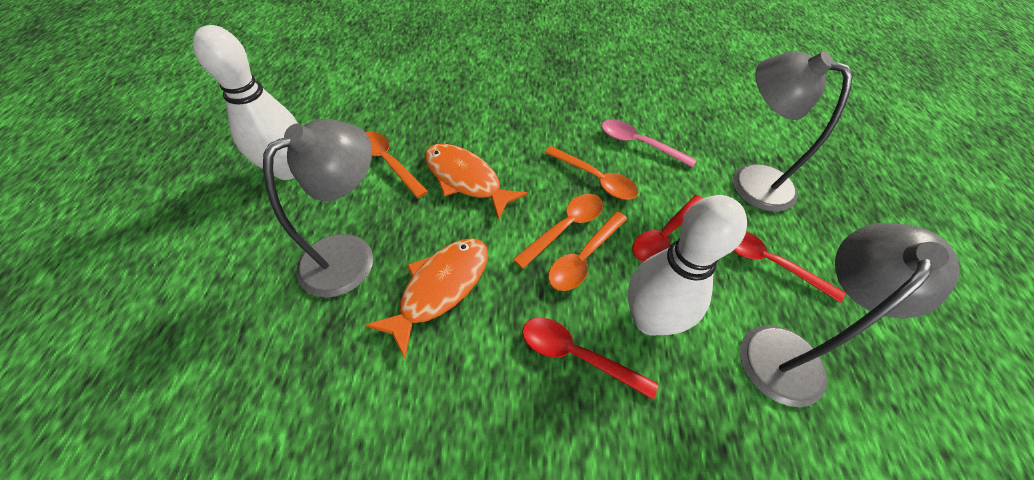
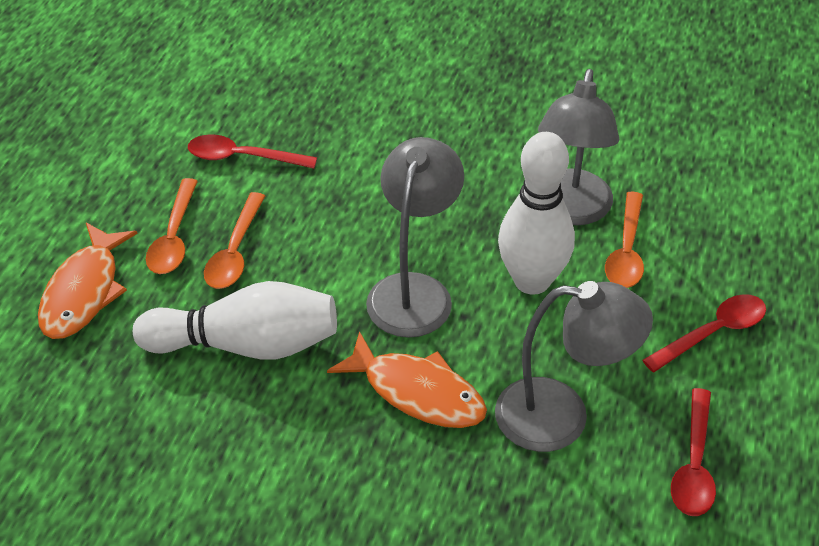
orange spoon: [365,132,428,198] [513,194,603,269] [544,146,638,200] [548,212,627,291] = 4 -> [146,178,198,274] [204,192,265,289] [605,192,644,288] = 3
pink spoon: [602,120,697,168] = 1 -> none = 0

